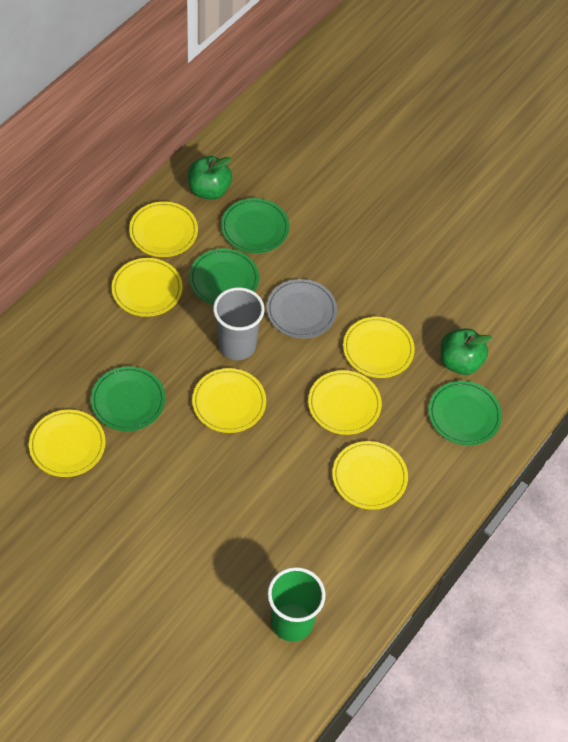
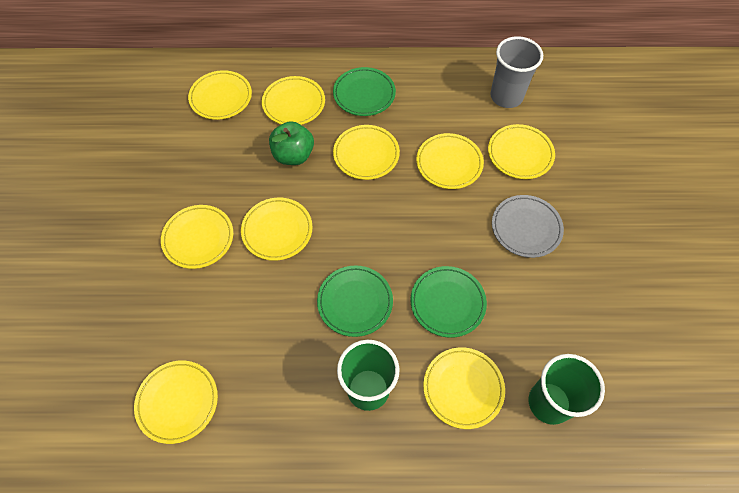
green apple: [188,156,232,199] [441,328,492,375] = 2 -> [269,121,314,165] = 1
green cup: [268,567,326,642] = 1 -> [337,340,399,411] [529,354,605,425] = 2
green plate: [91,366,165,431] [189,248,259,305] [221,198,289,253] [428,381,502,446] = 4 -> [317,266,393,337] [333,67,396,116] [410,266,487,338] = 3
yellow plate: [29,410,106,477] [112,258,183,317] [129,201,198,257] [192,368,266,433] [308,370,382,435] [332,441,408,510] [343,317,415,378] = 7 -> [134,360,218,444] [161,205,233,269] [188,70,252,120] [241,198,313,261] [262,76,325,125] [333,125,400,180] [416,133,484,189] [423,347,505,429] [488,124,555,179] = 9

